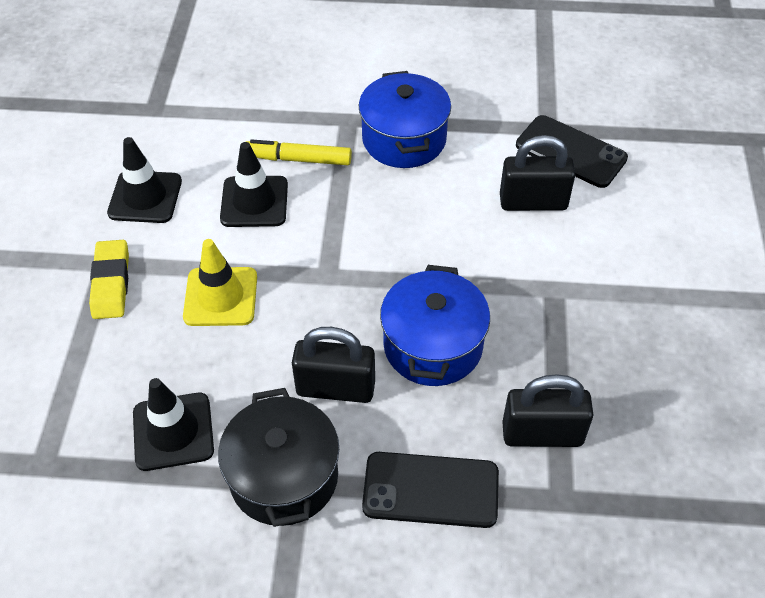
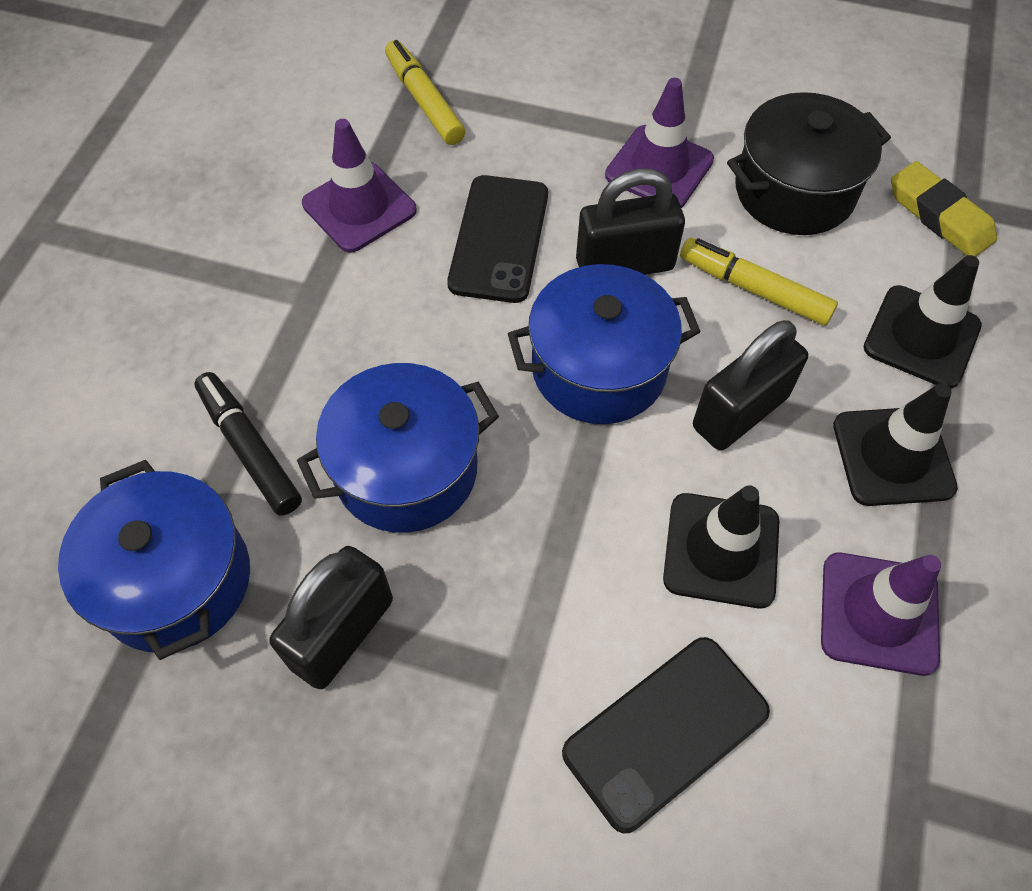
black marker: none = 0 -> [194,372,302,516] = 1
blue pot: [359,71,451,168] [380,265,490,386] = 2 -> [58,460,250,660] [297,363,499,533] [508,264,701,424] = 3
purple traffic cone: none = 0 -> [302,119,417,253] [605,78,714,208] [821,553,941,676] = 3
yellow marker: [246,139,352,165] = 1 -> [385,40,465,145] [680,238,838,326] = 2
yellow traffic cone: [183,239,257,326] = 1 -> none = 0

